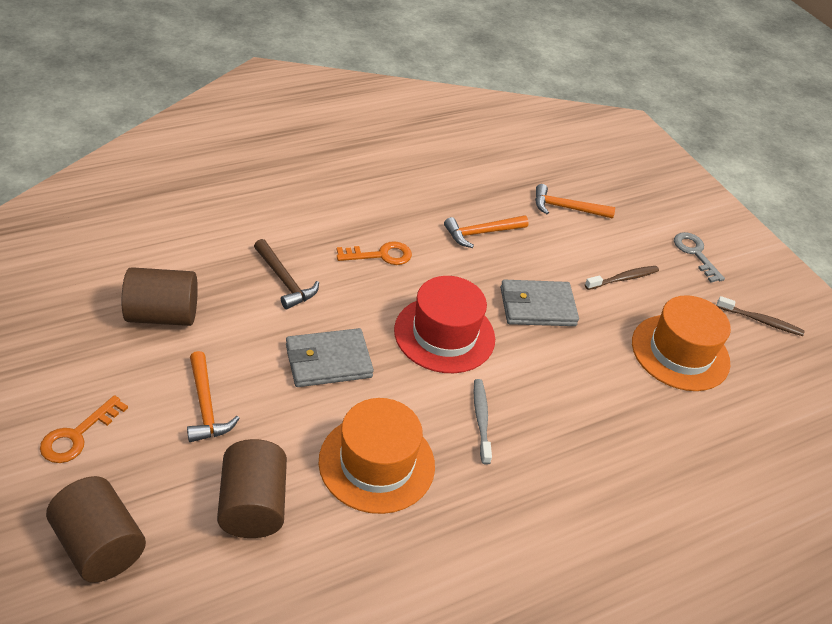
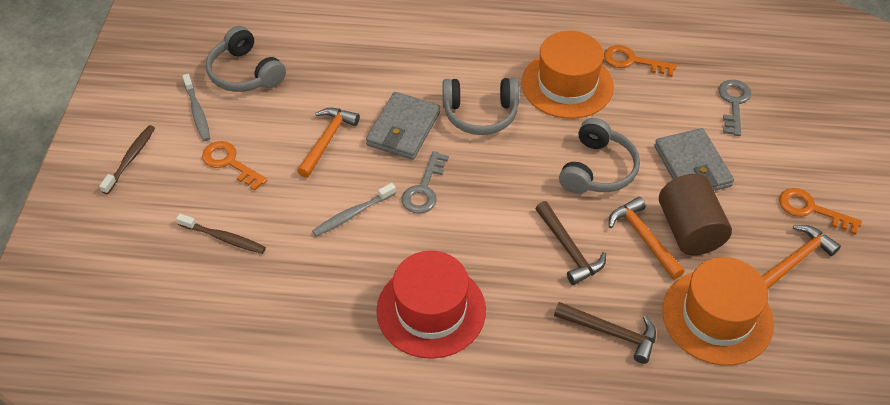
brown cylinder: [46,476,146,583] [122,267,198,326] [217,439,287,538] = 3 -> [659,174,732,255] = 1
brown hammer: [254,239,319,309] = 1 -> [535,201,606,285] [554,302,656,364] = 2
grey headphones: none = 0 -> [206,26,286,92] [442,78,519,135] [559,118,640,194] = 3
grey key: [674,232,725,282] = 1 -> [402,151,449,214] [719,80,751,136] = 2
grey toothbrush: [474,379,492,465] = 1 -> [182,74,210,141] [312,183,396,236] = 2
orange key: [40,395,128,463] [336,241,412,265] = 2 -> [202,141,267,191] [604,45,677,77] [779,188,862,235] = 3

